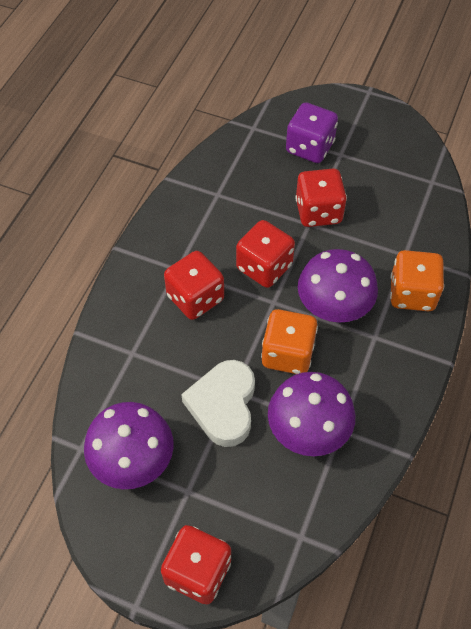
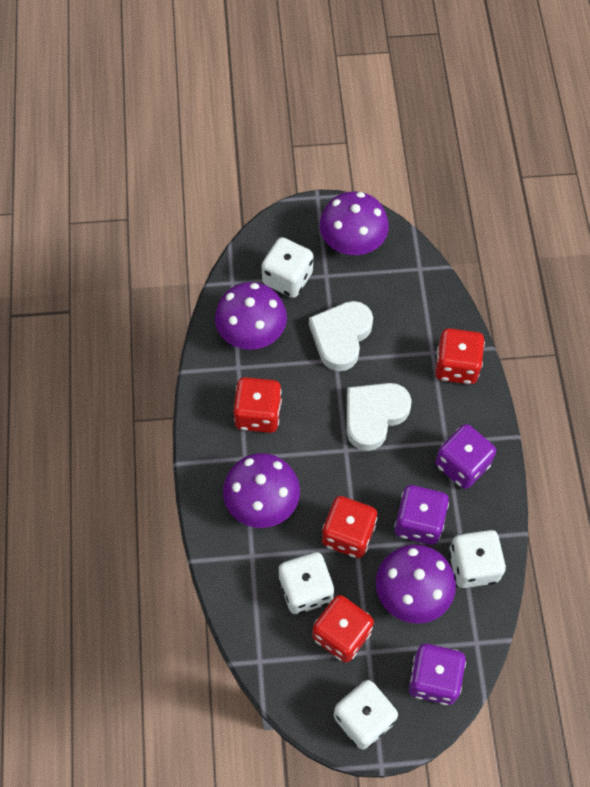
orange dice: [261,309,318,374] [390,250,444,311] = 2 -> none = 0
purple dice: [286,102,338,163] = 1 -> [394,485,449,545] [409,644,466,705] [435,424,496,489] = 3
purple mushroom: [84,402,174,489] [268,372,355,456] [298,249,378,323] = 3 -> [215,282,287,350] [223,453,300,528] [319,191,389,255] [376,544,456,624] = 4
white dice: none = 0 -> [262,237,313,298] [279,552,334,614] [334,680,398,749] [449,530,506,588] = 4
white heart: [181,360,255,447] = 1 -> [309,301,373,371] [347,383,412,451] = 2

